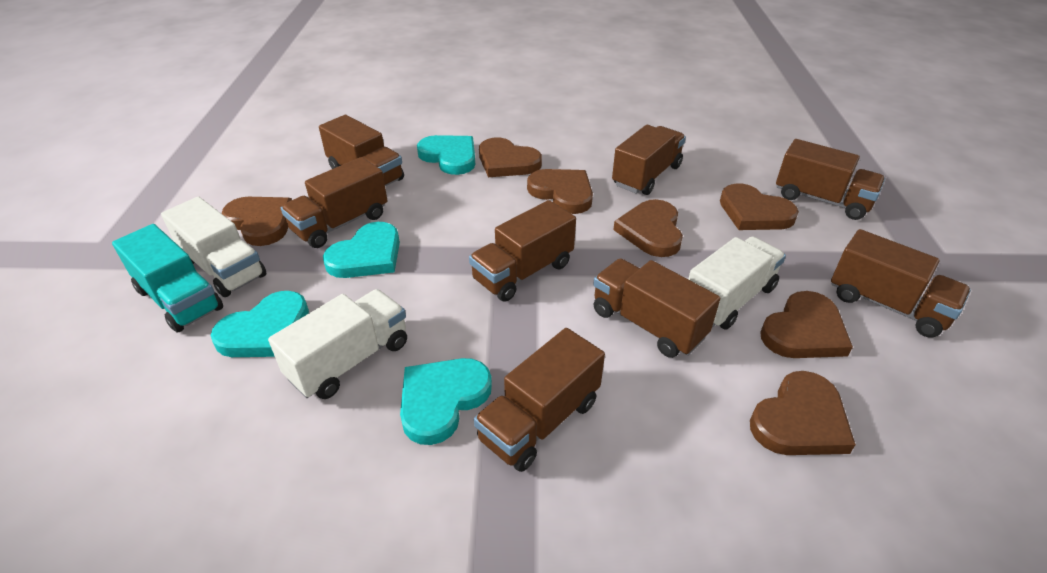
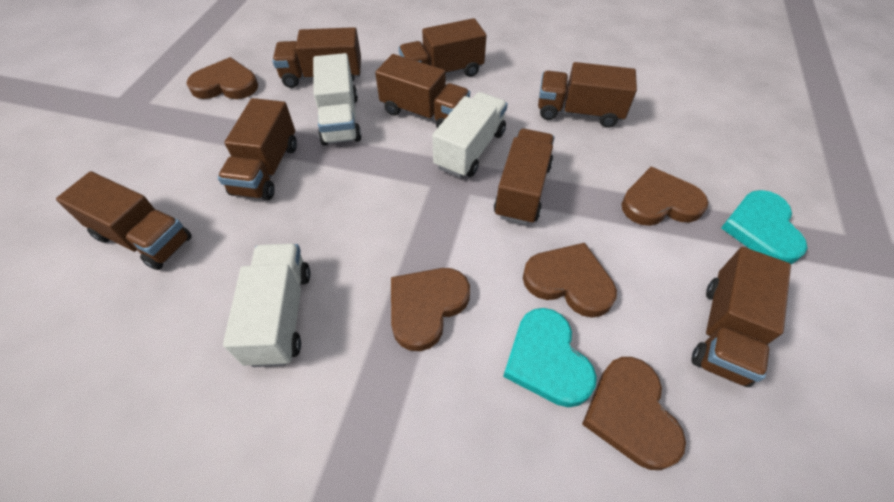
brown heart: [222,197,292,246] [479,137,542,177] [527,169,593,214] [613,199,683,257] [720,183,799,230] [750,371,856,455] [760,291,853,358] = 7 -> [186,57,258,99] [391,268,470,351] [523,243,617,318] [582,357,686,470] [622,167,708,226] = 5
turquoise heart: [210,291,309,357] [323,222,400,278] [400,358,492,445] [417,135,475,175] = 4 -> [503,308,597,407] [721,190,807,264] = 2
turquoise truck: [112,224,223,332] = 1 -> none = 0

